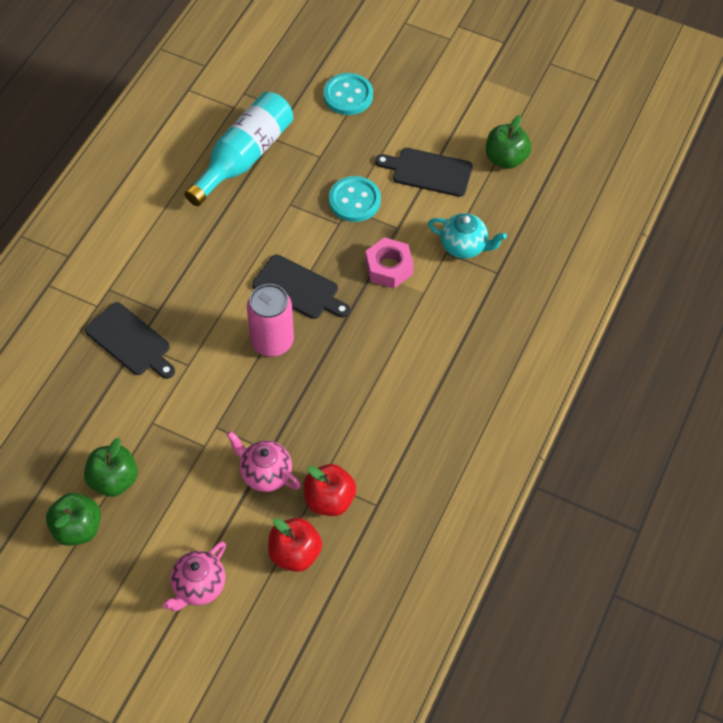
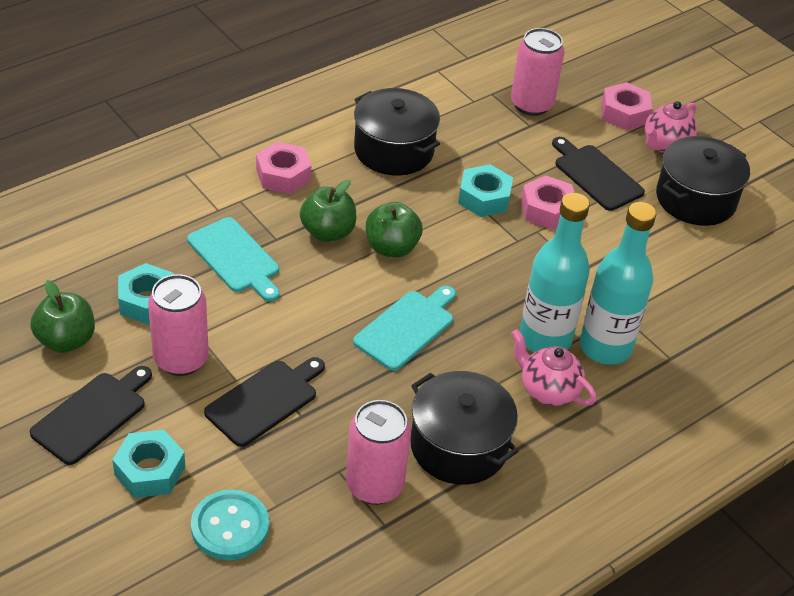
black pot: none = 0 -> [354,88,440,175] [410,371,518,485] [656,136,750,226] = 3
pink can: [247,284,294,357] = 1 -> [148,274,209,376] [346,400,411,505] [511,28,565,116] = 3
pink nut: [365,237,414,288] = 1 -> [256,142,311,194] [521,175,574,230] [601,82,652,130] = 3
red apple: [268,518,322,572] [303,464,356,516] = 2 -> none = 0
turquoise bottle: [184,92,293,206] = 1 -> [520,193,590,352] [580,202,657,365] = 2
turquoise button: [324,73,373,115] [329,176,381,222] = 2 -> [191,490,269,560] = 1
turquoise cutting board: none = 0 -> [187,217,280,302] [353,286,456,371] = 2
turquoise nut: none = 0 -> [112,430,185,498] [118,263,174,324] [458,164,513,217] = 3
turquoise teapot: [428,213,507,259] = 1 -> none = 0

